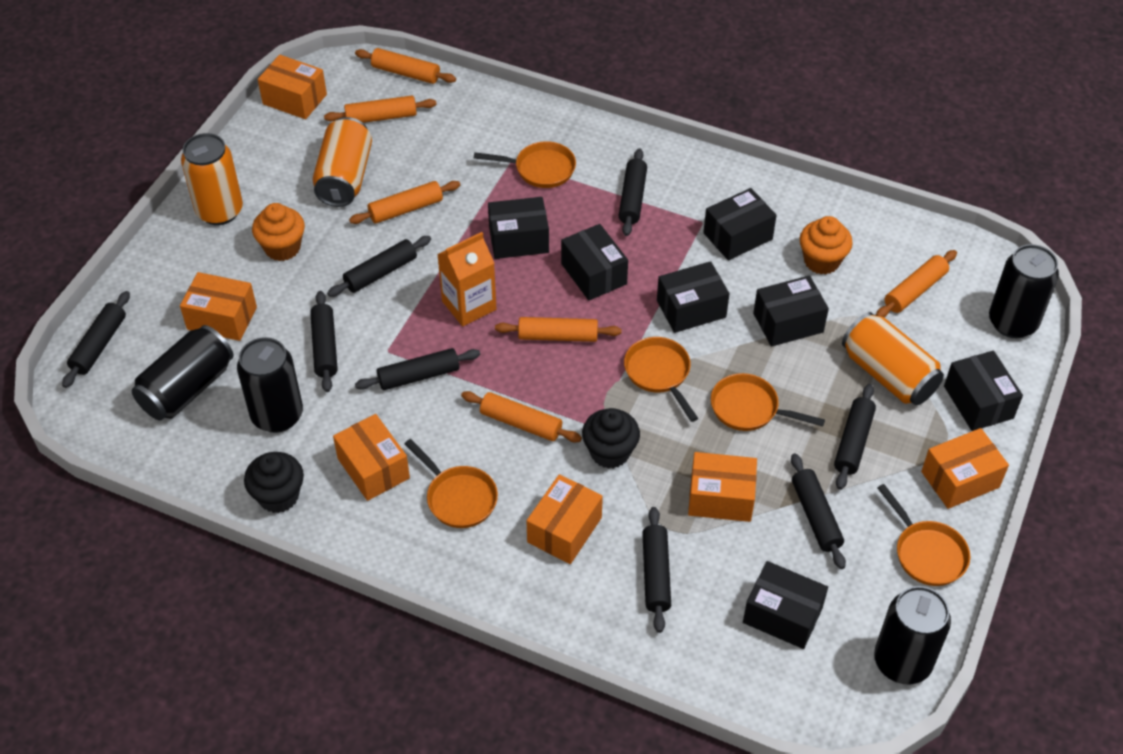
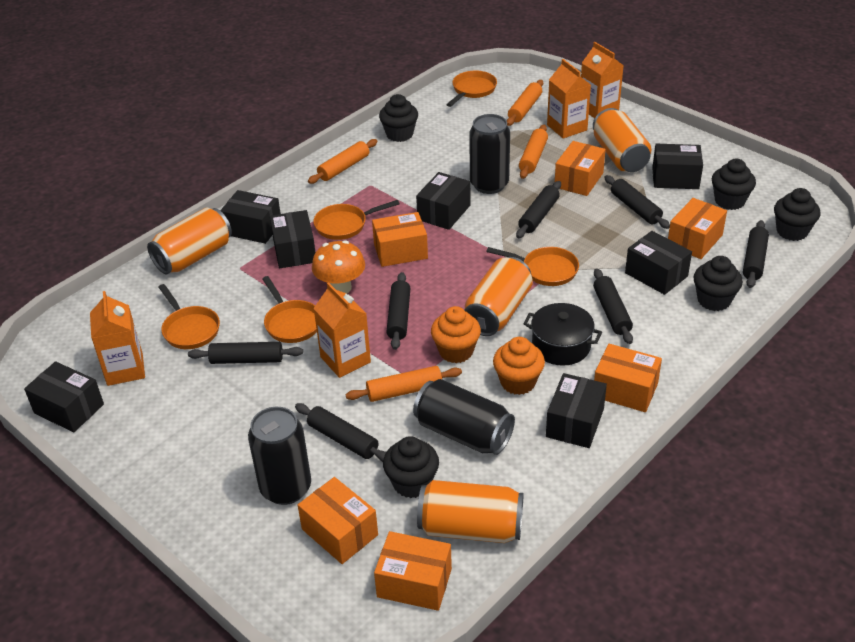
black can: [132,325,234,421] [237,337,303,433] [874,586,951,685] [989,244,1059,338] = 4 -> [248,407,311,505] [413,379,515,455] [469,114,510,194] = 3
black cupcake: [244,452,304,513] [582,408,640,469] = 2 -> [379,94,418,142] [383,436,439,498] [694,256,743,311] [712,159,756,210] [774,188,820,241] = 5
black pot: none = 0 -> [523,303,602,366] = 1
black rolling pin: [62,291,130,388] [310,291,338,392] [327,236,431,297] [355,348,480,390] [619,148,647,236] [642,507,671,633] [791,453,846,569] [834,384,876,490] = 8 -> [188,342,303,364] [295,403,386,462] [386,272,411,350] [516,181,561,238] [593,268,633,344] [604,175,670,229] [743,220,769,288] = 7
orange can: [181,133,243,225] [313,117,372,207] [842,312,944,405] = 3 -> [147,207,232,274] [417,480,523,543] [465,257,533,336] [593,108,651,172] = 4
orange carton: [437,232,496,326] = 1 -> [90,291,145,386] [313,282,371,378] [547,59,591,139] [581,42,624,118] = 4
orange mushroom: none = 0 -> [312,240,365,293] = 1
orange rolling pin: [324,96,437,123] [349,181,460,224] [355,48,456,84] [461,391,582,443] [495,317,621,342] [876,250,957,317] = 6 -> [308,139,378,184] [346,366,462,402] [507,80,543,126] [519,125,548,179] = 4

